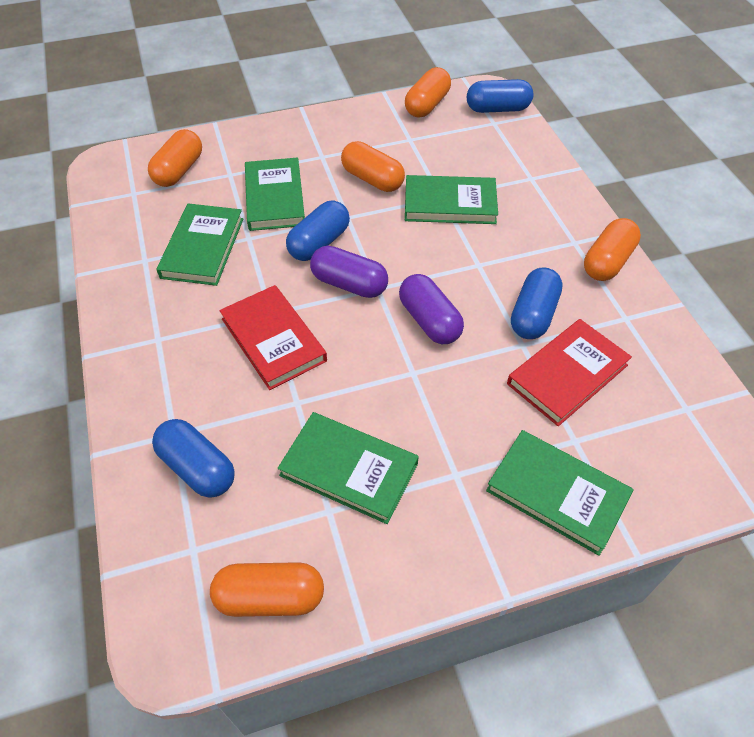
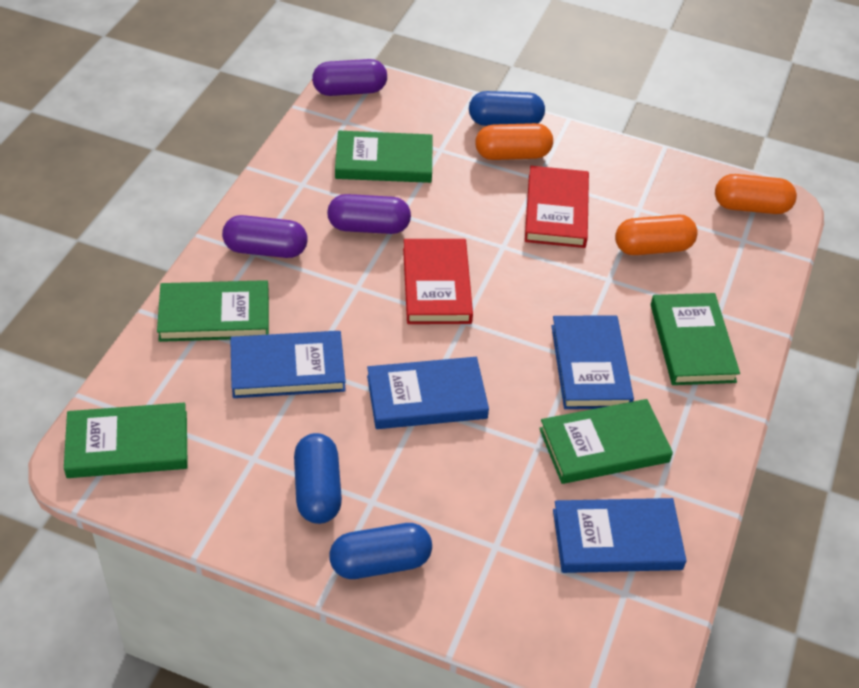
blue book: none = 0 -> [230,331,346,398] [367,357,489,429] [551,315,634,409] [553,498,687,573] = 4
blue capsule: [152,419,235,498] [286,201,350,261] [467,79,533,113] [511,267,563,339] = 4 -> [294,433,342,524] [329,523,432,579] [469,91,545,126] = 3
orange capsule: [148,129,202,187] [210,562,324,617] [341,141,405,192] [405,67,451,118] [584,218,641,281] = 5 -> [475,123,553,160] [615,214,698,255] [715,174,797,214] = 3
purple capsule: [310,246,388,298] [399,274,464,344] = 2 -> [222,215,307,258] [312,59,387,96] [327,194,411,234] = 3

